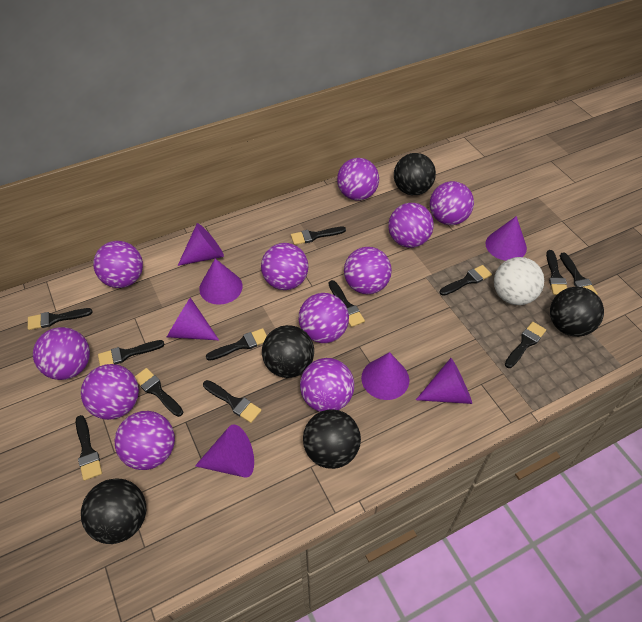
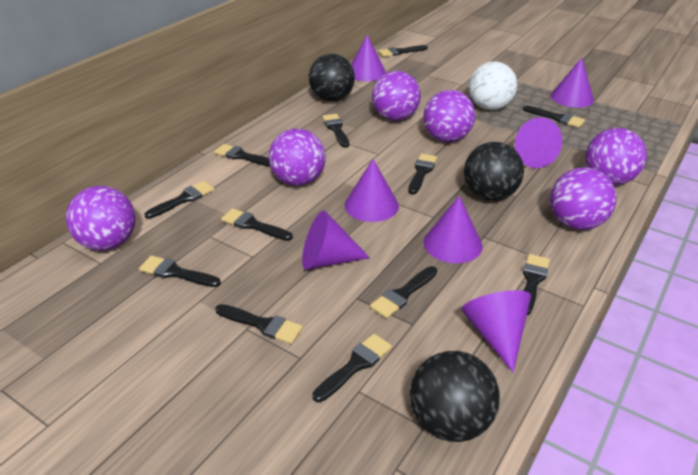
black ball: [81,479,146,544] [262,325,314,378] [303,409,361,469] [394,153,436,195] [550,287,604,337] = 5 -> [309,54,355,101] [410,351,500,442] [464,142,524,201] = 3
purple ball: [33,327,90,380] [81,364,139,420] [93,241,143,288] [115,411,175,470] [261,243,308,290] [299,293,349,343] [300,358,354,412] [337,158,379,201] [344,247,392,294] [388,203,434,248] [430,181,474,225] = 11 -> [66,186,136,251] [269,129,326,186] [372,71,421,121] [423,90,476,142] [550,167,616,230] [585,128,647,185] = 6

